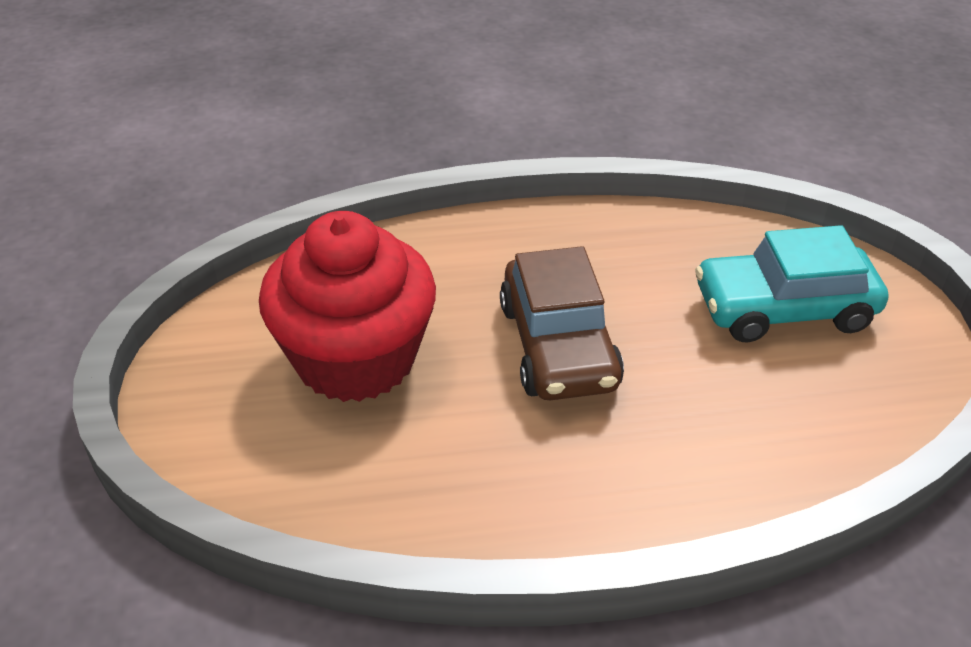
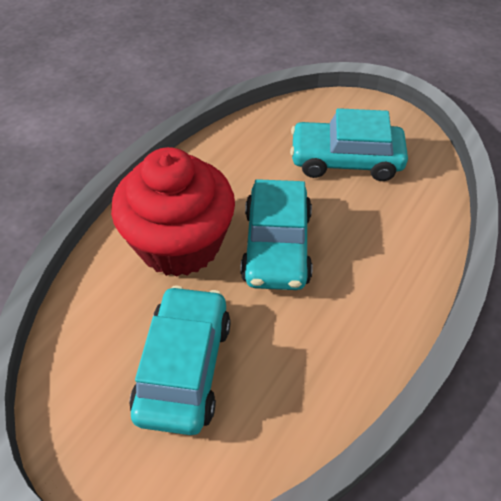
brown car: [500,246,624,400] = 1 -> none = 0
turquoise car: [695,225,888,342] = 1 -> [129,286,231,435] [240,179,313,290] [290,108,408,181] = 3

